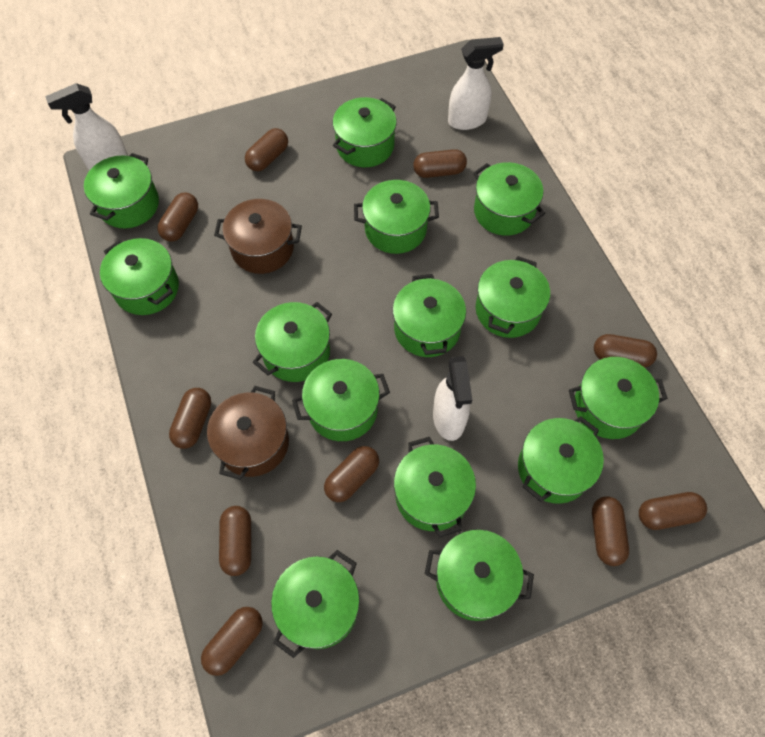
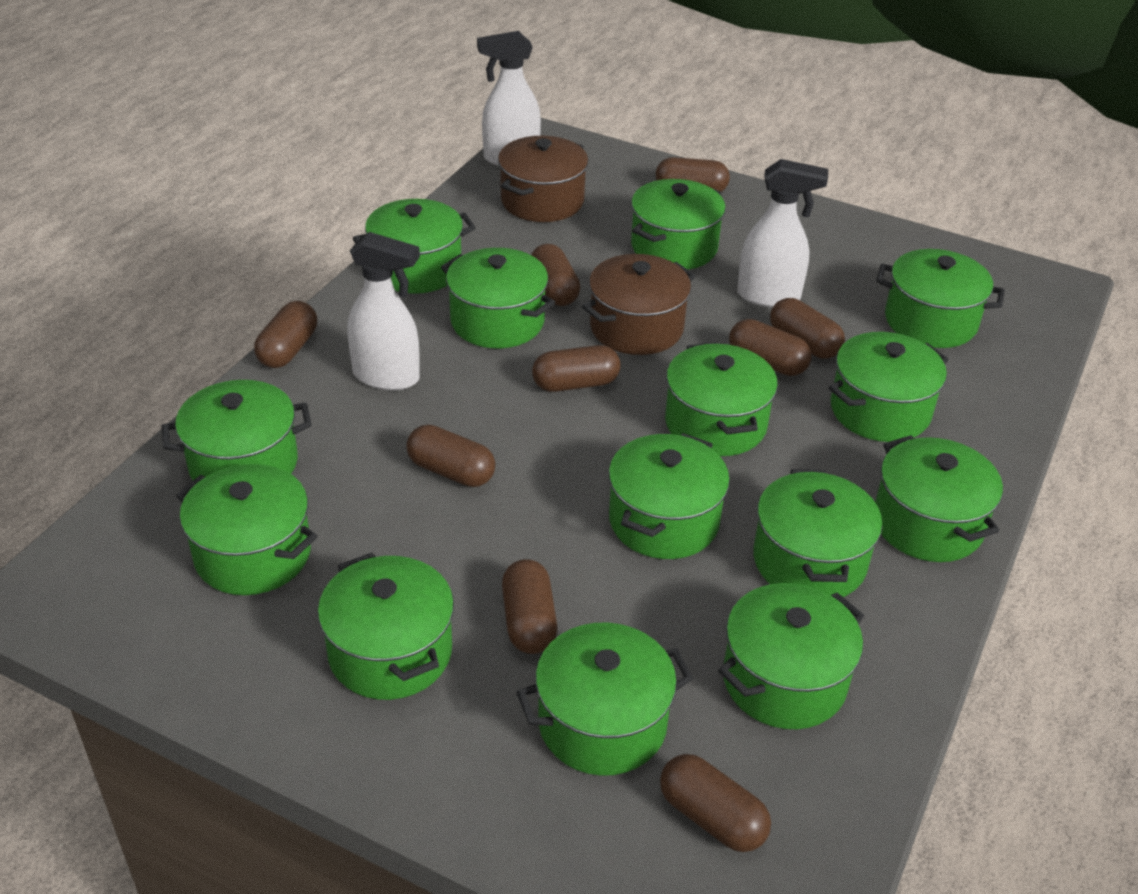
brown capsule: [157,193,198,242] [169,388,211,449] [201,607,263,676] [219,506,251,576] [245,128,288,171] [324,446,379,502] [413,149,467,178] [592,496,629,566] [594,334,657,368] [639,492,707,530] = 10 -> [254,301,317,368] [406,425,495,487] [502,559,557,654] [531,244,580,306] [532,345,621,392] [656,157,730,192] [660,754,771,852] [729,319,812,376] [770,298,845,359] = 9

